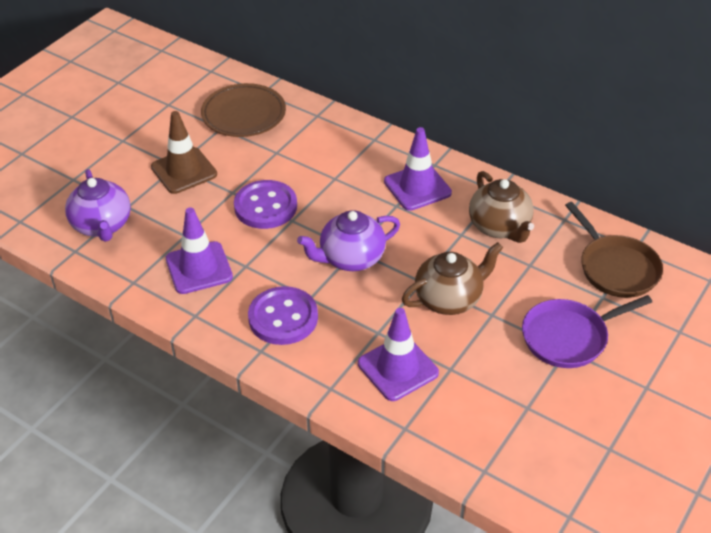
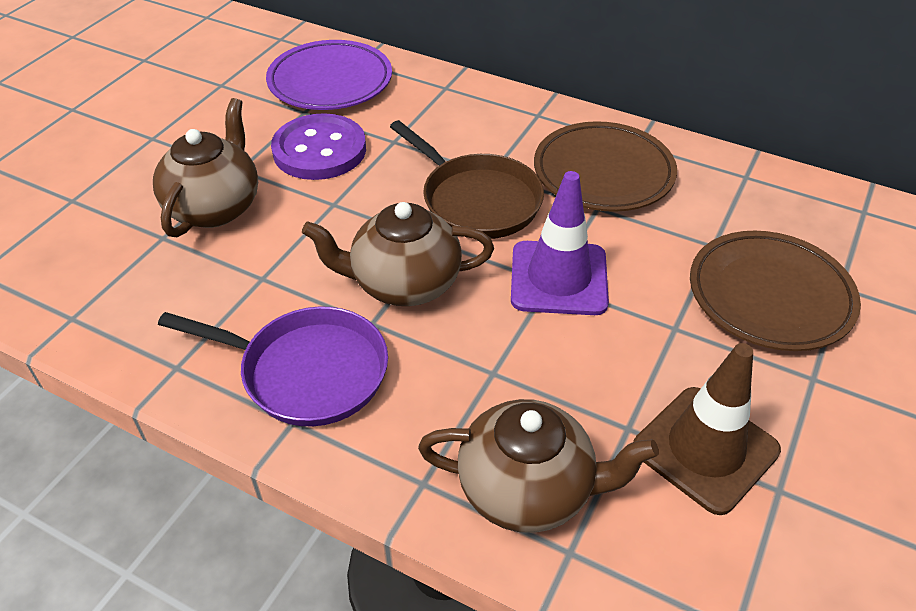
brown plate: [201,83,286,137] = 1 -> [534,121,677,212] [690,231,861,351] = 2
brown teapot: [402,242,503,315] [469,171,534,243] = 2 -> [153,98,258,237] [302,202,494,306] [418,399,659,533] = 3
purple button: [234,180,297,229] [248,286,318,345] = 2 -> [271,113,366,180] = 1
purple plate: none = 0 -> [266,40,392,110] = 1
purple teapot: [65,169,131,242] [297,210,400,271] = 2 -> none = 0
purple traffic cone: [166,207,233,294] [358,308,439,401] [384,127,452,211] = 3 -> [511,171,609,315] = 1

